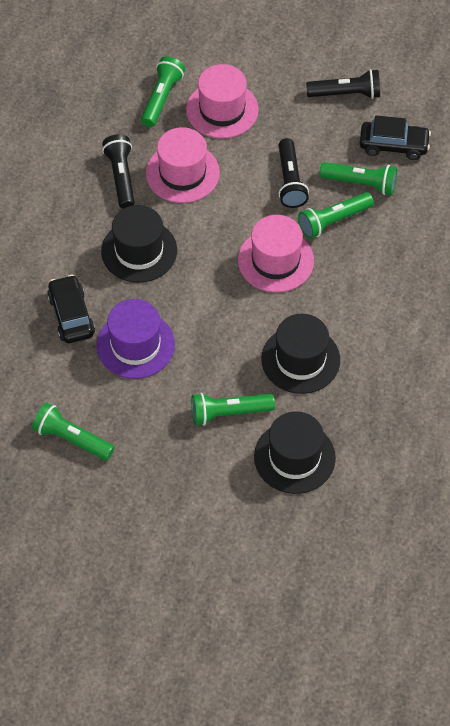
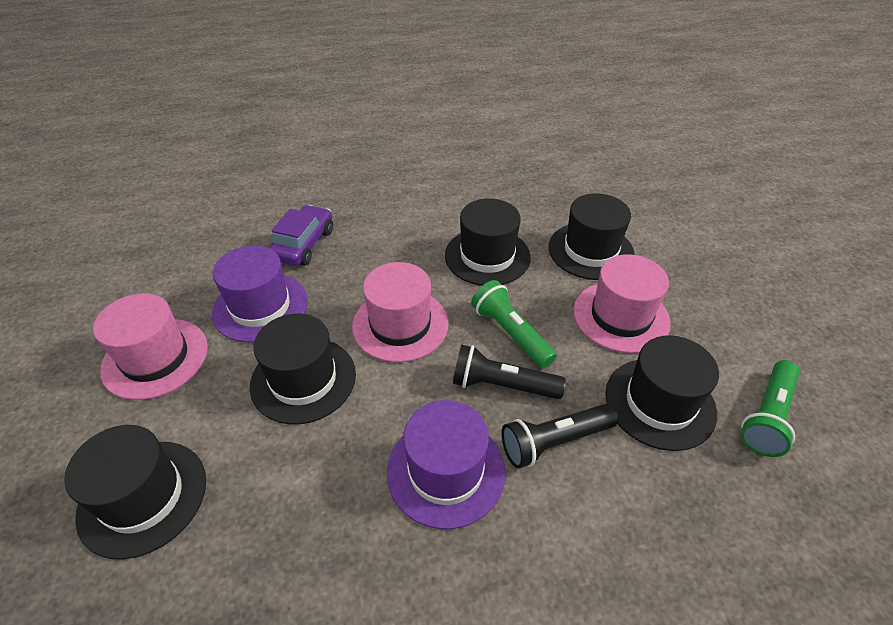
black car: [47,275,95,343] [360,115,431,160] = 2 -> none = 0
black flashlight: [102,134,135,209] [278,138,309,208] [306,69,380,99] = 3 -> [453,345,566,399] [501,404,619,469] = 2
black hat: [101,205,177,283] [254,411,336,494] [261,314,340,394] = 3 -> [64,425,206,559] [250,314,356,424] [445,198,531,286] [548,193,635,280] [605,335,719,451] = 5
green flashlight: [32,403,114,460] [141,56,185,127] [191,393,275,425] [298,192,374,239] [319,162,397,195] = 5 -> [471,280,557,368] [741,360,800,457] = 2
purple car: none = 0 -> [269,205,333,266] = 1
purple hat: [96,299,175,379] = 1 -> [212,246,308,343] [387,400,506,529] = 2

